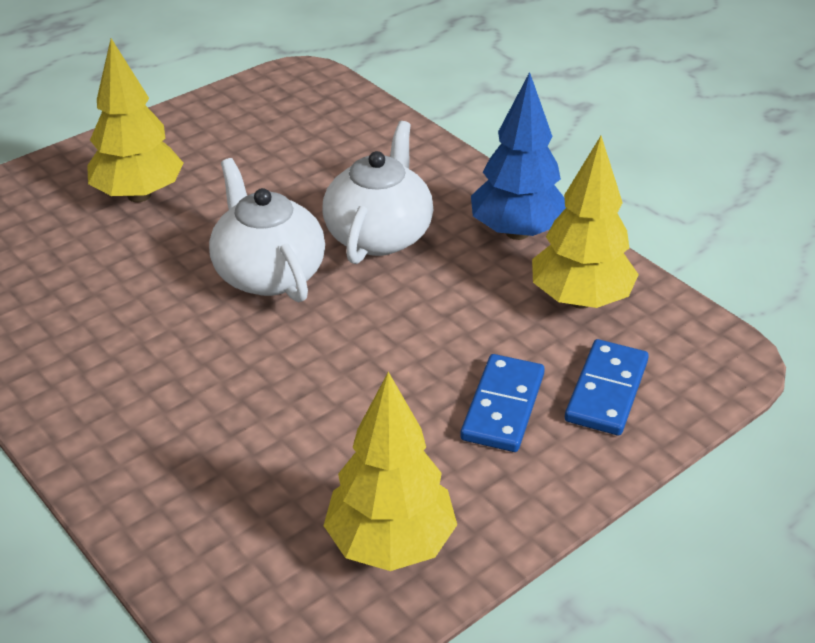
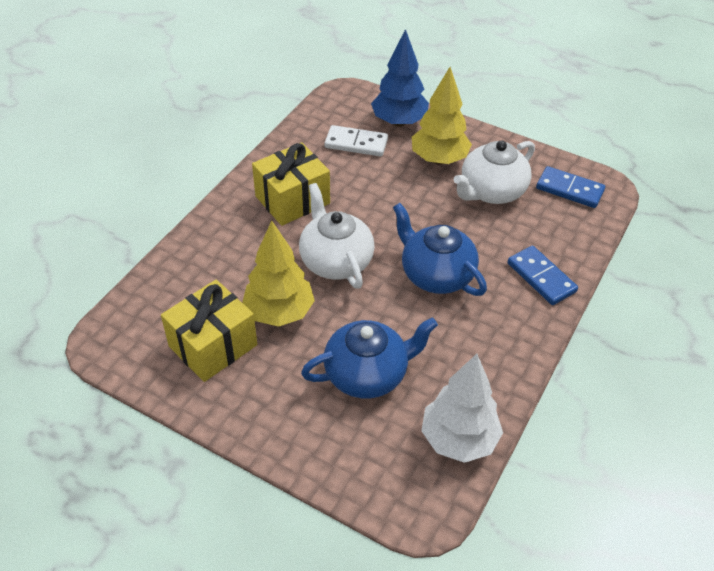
blue teapot: none = 0 -> [301,318,438,399] [393,203,487,296] = 2
white domino: none = 0 -> [324,125,388,157] = 1
white tree: none = 0 -> [421,354,503,463] = 1
yellow gift: none = 0 -> [161,280,257,382] [252,142,330,226] = 2
yellow tree: [87,38,184,202] [323,372,457,571] [532,136,639,309] = 3 -> [242,221,315,327] [412,67,472,165] = 2

